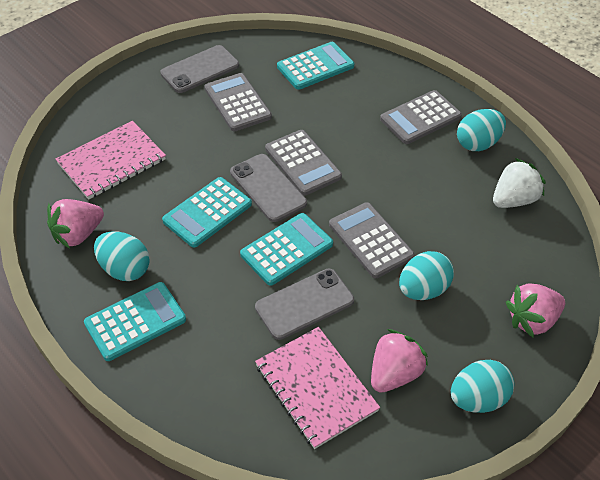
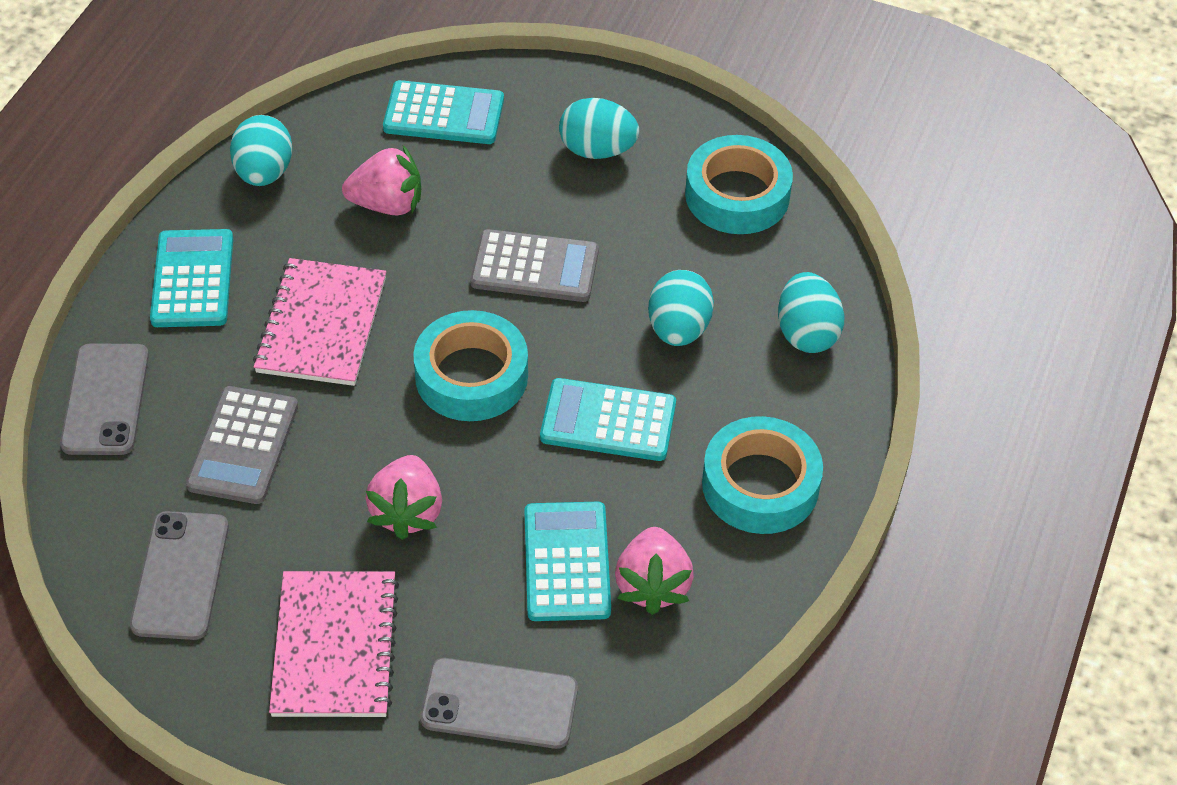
grey calculator: [204,73,272,132] [265,130,342,196] [329,202,415,278] [380,90,462,144] = 4 -> [186,386,298,504] [470,229,599,302] = 2
turquoise tape: none = 0 -> [413,310,528,421] [685,135,793,234] [702,416,823,534] = 3
white strawberry: [493,158,546,208] = 1 -> none = 0

